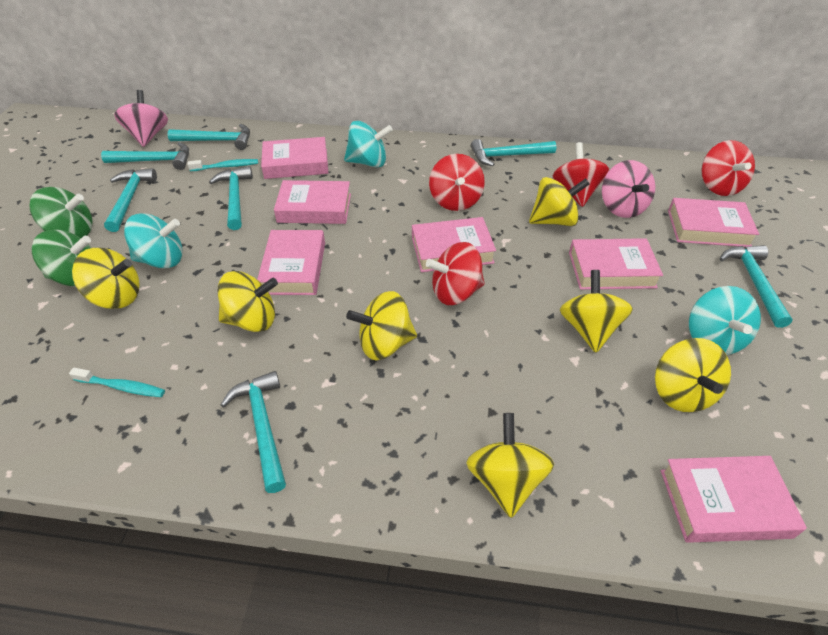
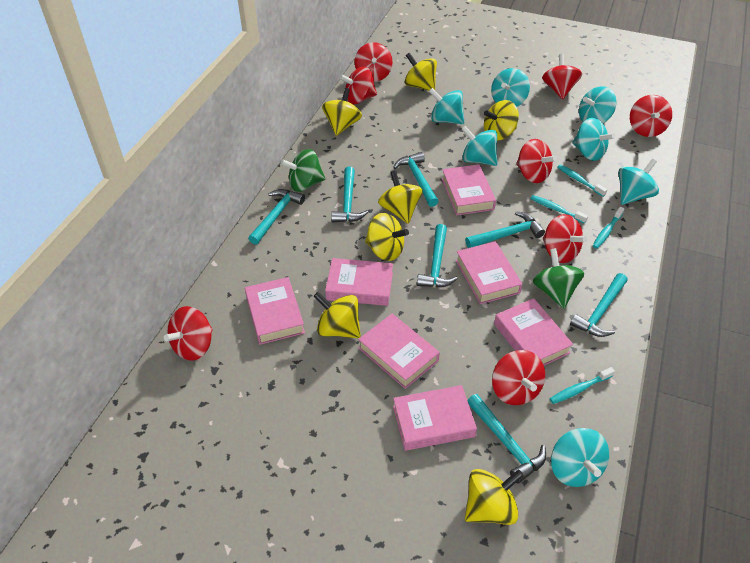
pink spinning top: [114,90,168,147] [602,160,655,218] = 2 -> none = 0
red spinning top: [426,242,485,305] [429,154,485,211] [553,142,609,207] [701,140,755,196] = 4 -> [164,306,213,361] [339,67,377,104] [355,42,393,82] [492,350,545,405] [516,139,557,183] [542,54,582,100] [543,214,587,263] [630,95,672,137] = 8
turquoise spinning top: [124,213,183,269] [344,121,393,168] [689,286,761,355] = 3 -> [429,88,464,124] [461,126,497,166] [491,68,530,107] [551,428,609,487] [572,118,615,161] [579,86,617,124] [618,159,659,205] = 7
turquoise toothbrush: [69,368,165,397] [187,159,258,171] = 2 -> [530,195,588,224] [550,367,615,404] [557,164,607,197] [593,207,625,249] = 4

